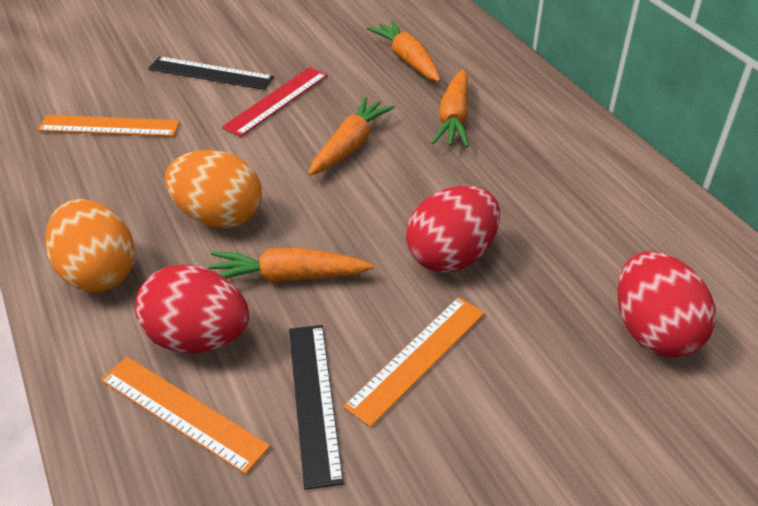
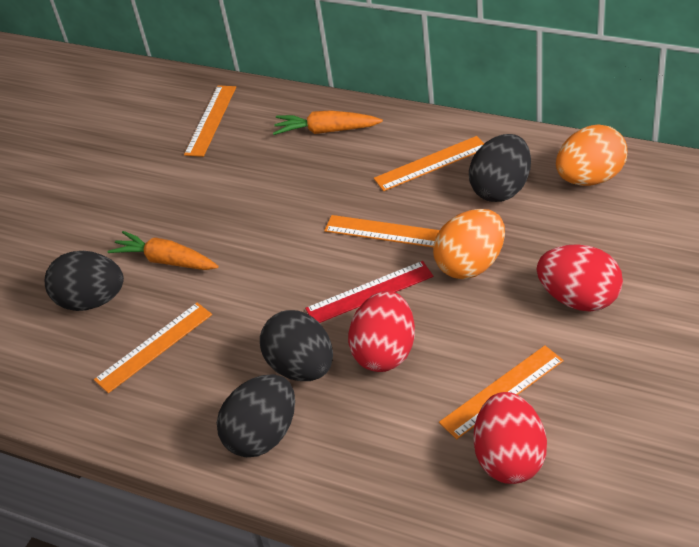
black egg: none = 0 -> [45,251,124,311] [217,374,295,457] [260,310,333,381] [469,134,531,202] = 4
black ruler: [148,57,274,90] [289,325,344,490] = 2 -> none = 0
orange carrot: [209,248,374,283] [308,97,395,176] [367,20,441,82] [432,69,469,148] = 4 -> [108,231,218,270] [273,110,383,135] = 2
orange ruler: [38,115,180,137] [101,357,270,474] [343,297,485,427] = 3 -> [94,303,212,393] [184,85,236,157] [324,215,440,247] [374,136,484,191] [439,346,564,439] = 5

